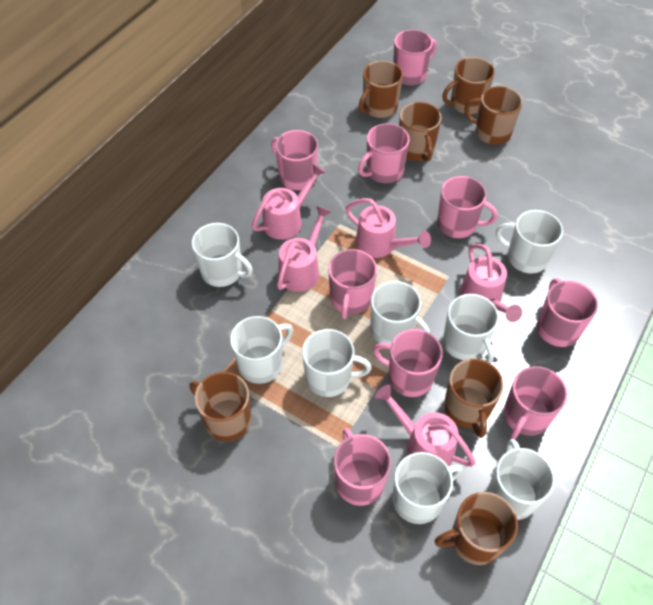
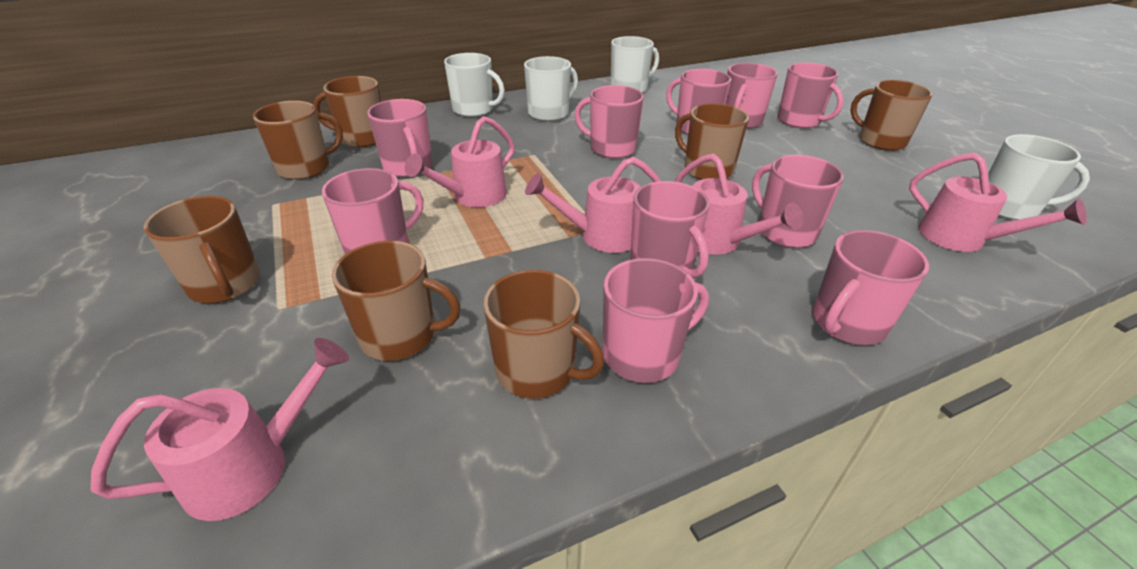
pink mug: [271,130,318,190] [328,249,377,319] [334,428,391,506] [358,123,410,183] [373,329,443,397] [393,30,437,86] [437,176,497,238] [504,366,568,439] [537,278,598,347] = 9 -> [322,168,423,254] [367,99,432,177] [574,85,644,158] [603,258,709,383] [630,181,710,278] [666,69,731,135] [726,63,778,129] [752,155,844,248] [778,62,844,128] [813,230,929,345] = 10
white mug: [192,223,253,287] [230,316,293,384] [302,329,372,397] [370,281,430,344] [393,452,462,524] [443,294,499,364] [488,439,555,520] [496,210,563,273] = 8 -> [444,53,505,117] [524,56,578,121] [611,36,659,93] [988,134,1090,220] = 4

